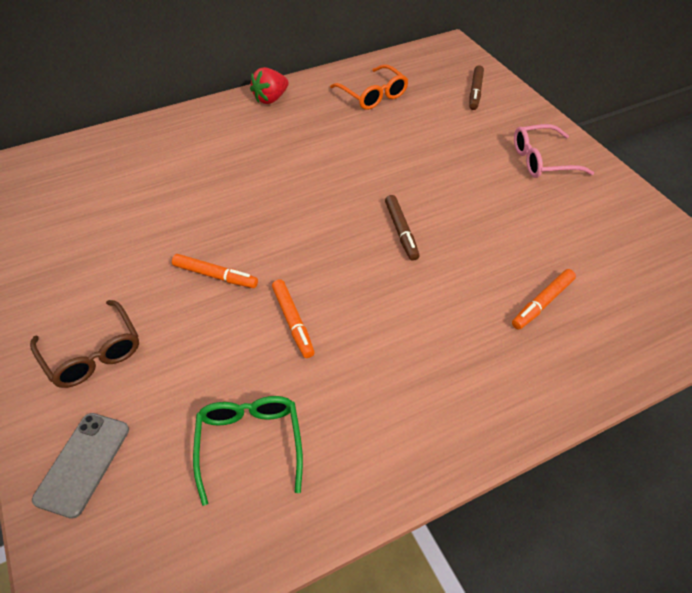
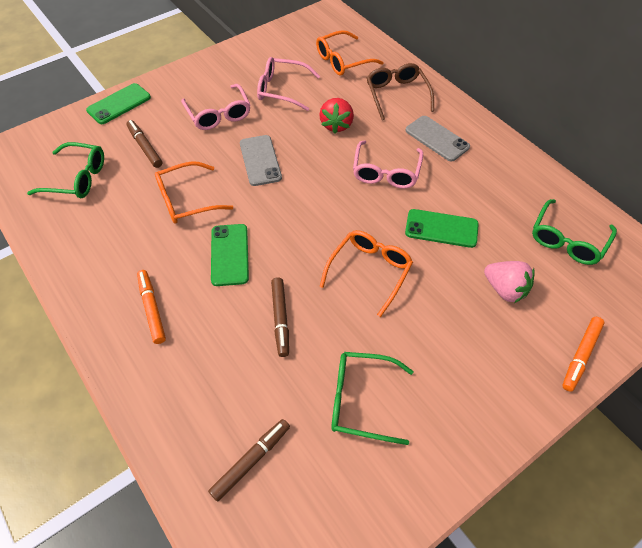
brown marker: [385,195,419,261] [469,65,484,110] = 2 -> [126,120,162,168] [208,419,290,502] [271,277,289,357] = 3
green glasses: [193,396,303,506] = 1 -> [27,142,104,198] [331,352,414,445] [532,199,617,265] = 3
green phone: none = 0 -> [86,83,151,124] [211,224,249,286] [405,209,479,248] = 3
grey phone: [32,413,129,519] = 1 -> [240,135,282,186] [406,116,470,161] = 2
orange glasses: [330,64,408,110] = 1 -> [155,161,233,224] [316,30,384,76] [319,230,413,317] = 3
orange marker: [172,254,258,288] [272,279,315,358] [512,269,576,330] = 3 -> [137,270,166,344] [562,317,605,392] = 2
pink glasses: [514,124,594,178] = 1 -> [181,84,250,130] [257,57,320,111] [353,140,423,189] = 3
pink strawberry: none = 0 -> [484,261,535,303] = 1

